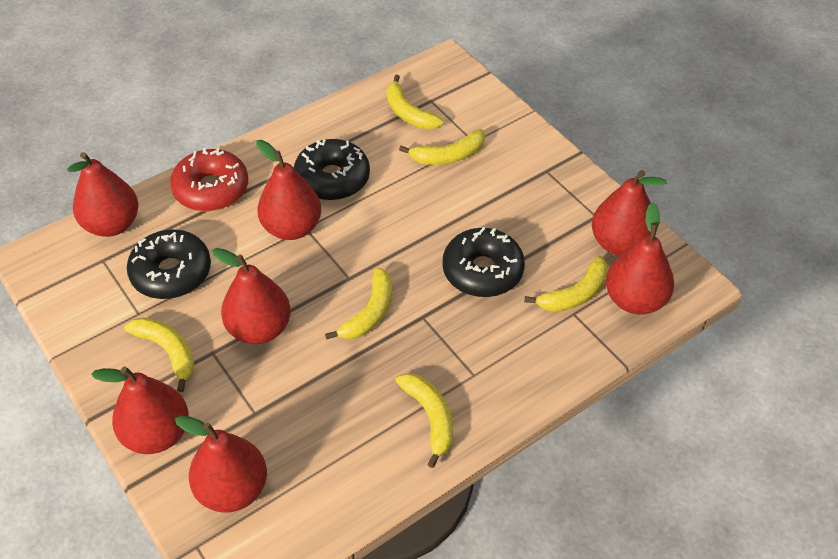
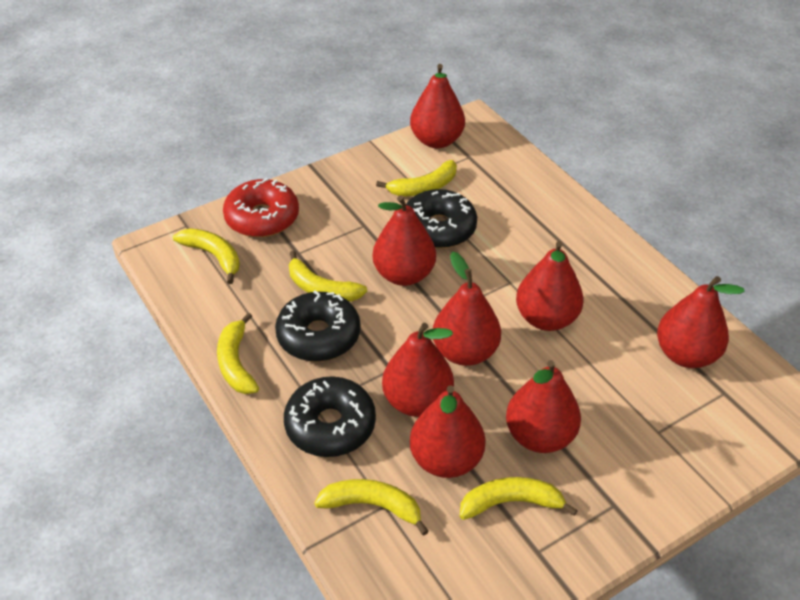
red pear: [67,152,139,237] [91,366,189,454] [175,416,267,513] [212,248,291,344] [256,140,321,240] [592,170,667,256] [606,202,674,315] = 7 -> [373,195,436,286] [382,323,454,417] [410,64,465,148] [410,385,486,478] [433,252,501,366] [506,360,581,453] [516,241,584,331] [657,276,745,368] = 8

